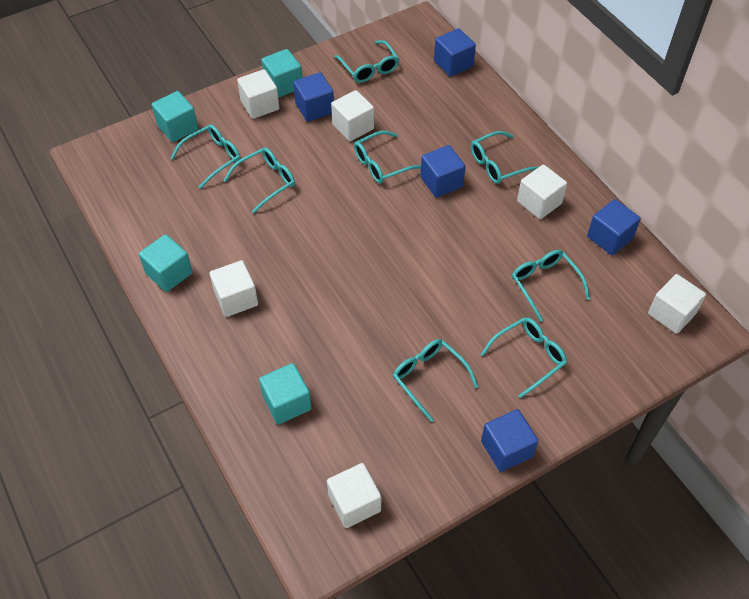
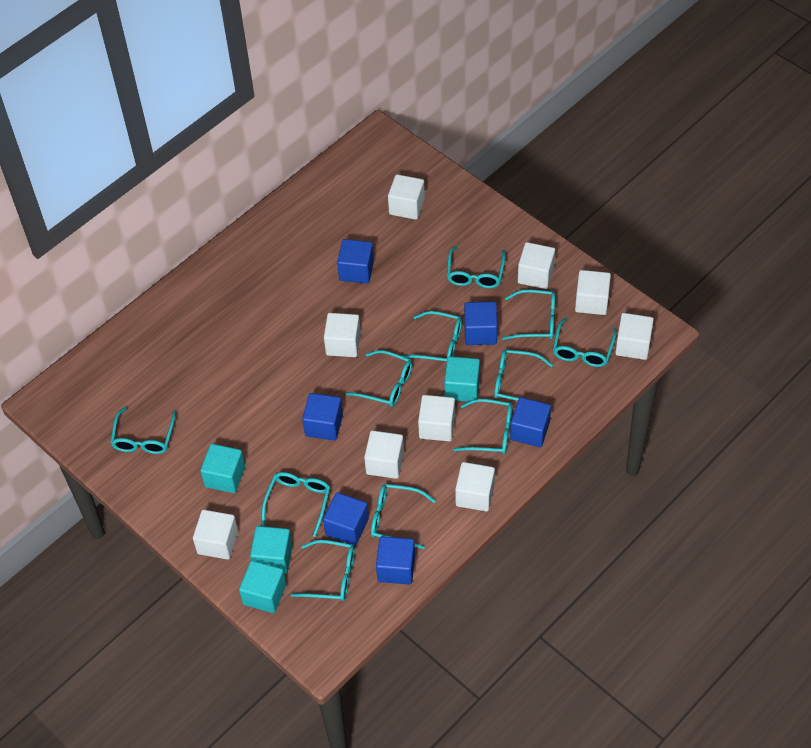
blue cube: [293,72,334,122] [420,145,466,198] [434,28,476,77] [481,409,538,472] [587,199,641,255] = 5 -> [302,393,343,441] [323,493,369,545] [337,239,374,284] [376,536,415,585] [464,302,497,345] [510,397,551,447] = 6
turquoise glasses: [171,124,241,189] [223,148,295,214] [335,40,399,83] [354,131,421,184] [393,339,478,422] [471,131,538,184] [481,317,567,398] [512,250,590,322] = 8 -> [110,407,177,454] [262,472,330,537] [291,540,355,601] [346,350,412,407] [371,484,436,549] [402,311,462,362] [447,246,506,288] [453,399,513,454] [494,349,553,401] [502,289,555,340] [553,318,616,367] = 11
white cube: [209,260,258,317] [237,69,279,119] [327,463,381,528] [331,90,374,141] [517,165,567,219] [648,274,706,334] = 6 -> [193,510,238,560] [324,313,361,357] [364,431,404,479] [388,174,425,220] [418,395,455,441] [455,462,495,512] [518,242,555,289] [575,270,611,315] [615,313,654,360] = 9

